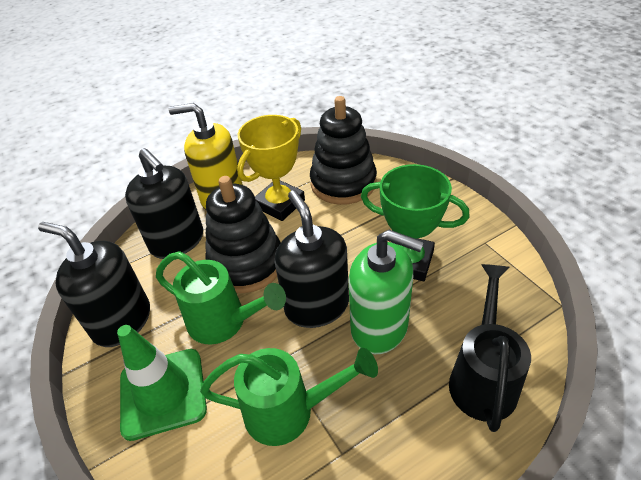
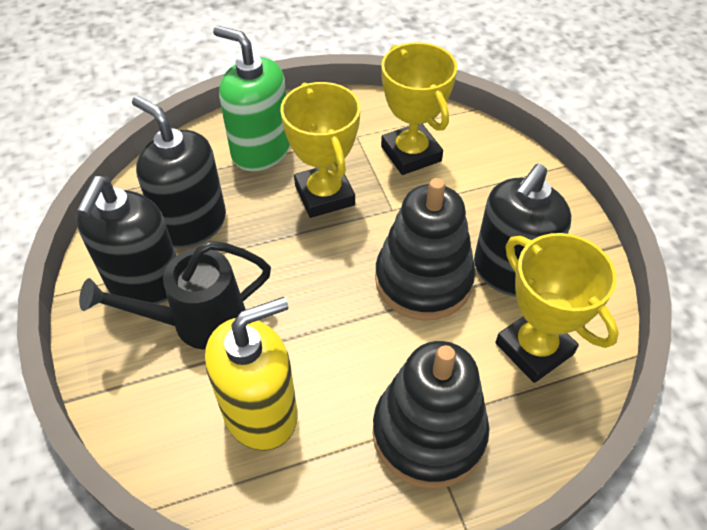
green traffic cone: [117,325,207,441] = 1 -> none = 0
green trophy: [361,164,469,281] = 1 -> none = 0
green watering can: [156,251,286,344] [200,348,378,446] = 2 -> none = 0
yellow trophy: [237,115,305,221] = 1 -> [280,82,360,218] [381,42,457,175] [495,233,619,383] = 3

